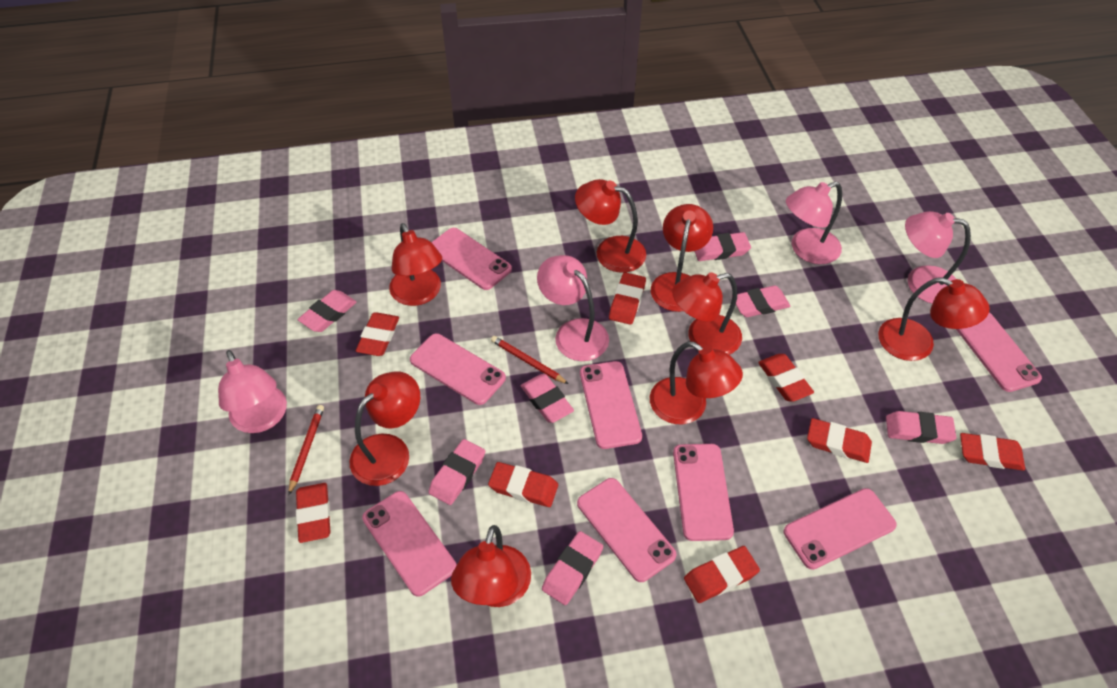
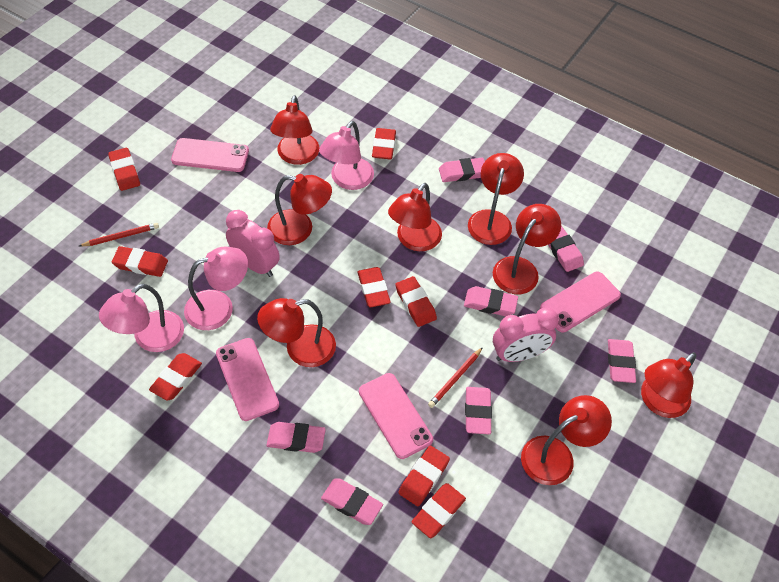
pink clock: none = 0 -> [226,210,280,277] [493,308,559,362] = 2
pink lamp: [218,350,287,433] [537,255,609,361] [786,182,842,264] [905,211,971,304] = 4 -> [99,284,184,352] [184,247,248,330] [319,121,374,190] = 3
pink phone: [362,491,457,597] [410,334,506,405] [431,228,512,290] [577,478,676,582] [580,361,642,449] [673,444,734,541] [784,488,897,570] [956,312,1042,392] = 8 -> [171,138,249,172] [216,338,279,421] [359,373,433,459] [540,272,621,333] = 4

